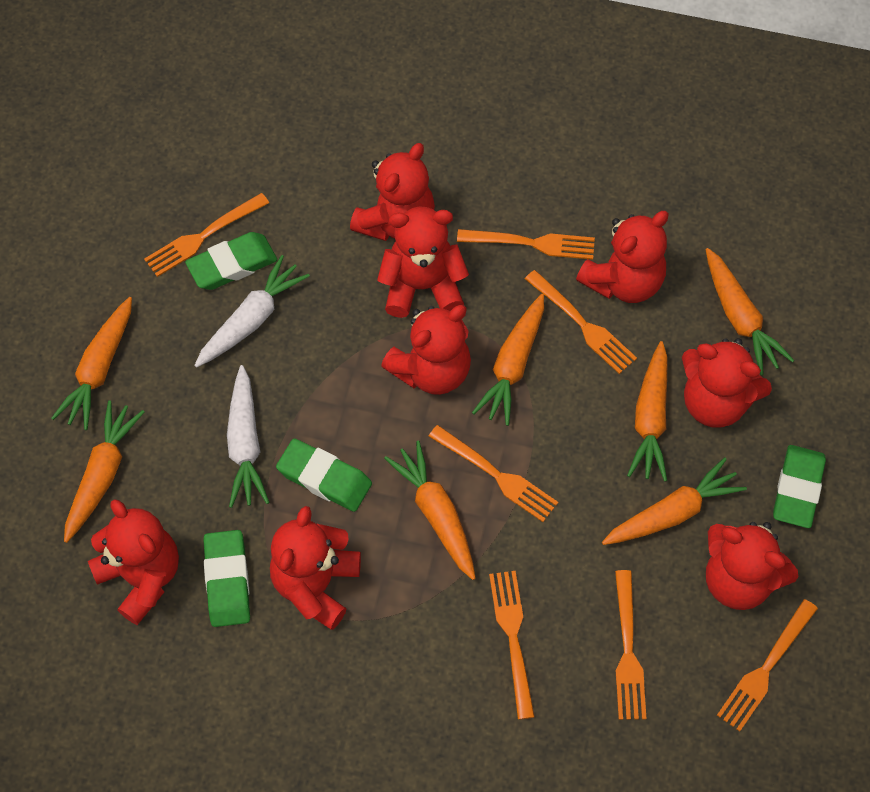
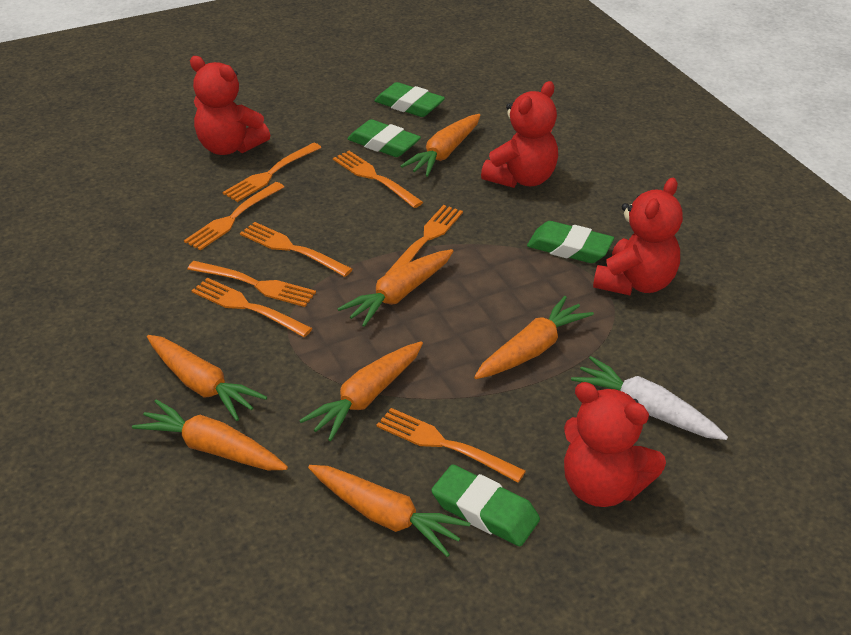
orange fork: [144,193,269,277] [429,425,558,522] [457,229,595,260] [489,571,535,720] [525,270,637,374] [615,570,647,720] [717,599,818,732] = 7 -> [184,182,284,250] [187,261,316,307] [191,278,313,337] [223,143,322,202] [240,222,353,277] [333,151,423,208] [376,408,526,483] [385,205,463,275] = 8
red teddy bear: [88,499,179,625] [270,506,361,630] [350,143,435,241] [377,206,469,318] [381,305,471,395] [576,211,669,303] [682,338,772,427] [706,522,798,610] = 8 -> [190,56,270,155] [481,81,558,188] [564,382,666,507] [593,178,683,295] = 4
white carrot: [194,255,310,368] [227,365,270,508] = 2 -> [571,356,728,440] = 1

